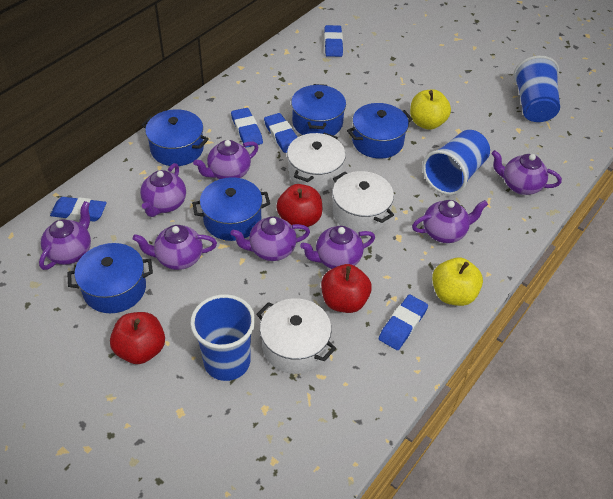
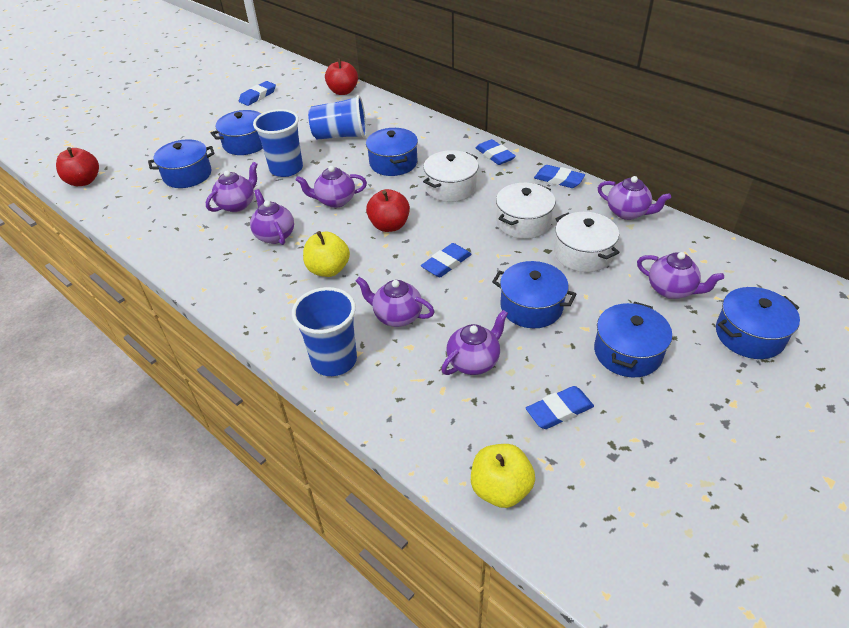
blue pot: [67,243,153,313] [142,109,209,166] [192,177,270,241] [291,84,346,136] [347,103,413,159] = 5 -> [148,139,214,188] [211,110,263,155] [366,128,418,176] [492,261,576,328] [594,302,672,377] [716,287,800,359] = 6
purple teapot: [39,201,91,270] [133,225,217,270] [140,163,186,217] [193,140,258,179] [230,217,310,261] [300,226,375,269] [412,200,488,243] [491,150,562,195] = 8 -> [206,162,258,212] [250,189,294,245] [296,166,367,208] [356,277,435,327] [441,310,508,375] [598,176,671,220] [637,252,724,299] = 7

